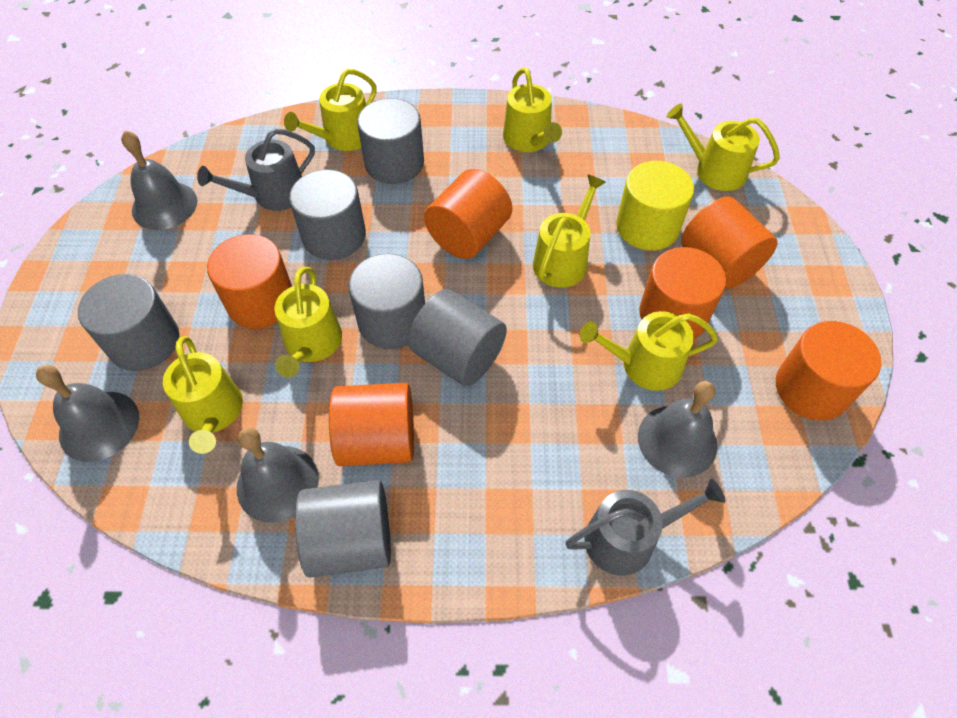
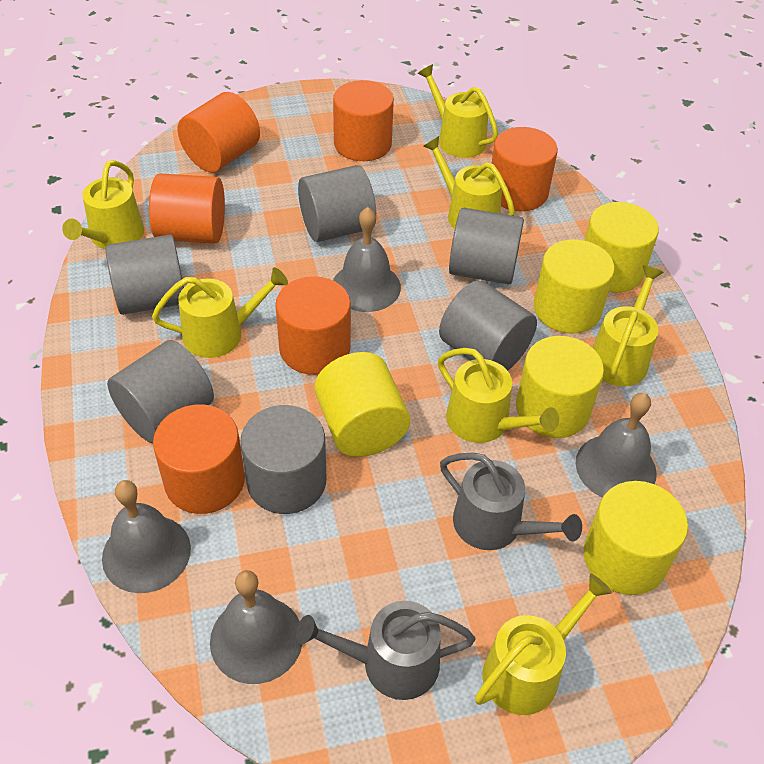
yellow cylinder: [616,161,694,251] = 1 -> [314,352,410,457] [516,336,604,438] [534,239,615,333] [584,202,659,292] [584,481,688,595] = 5

